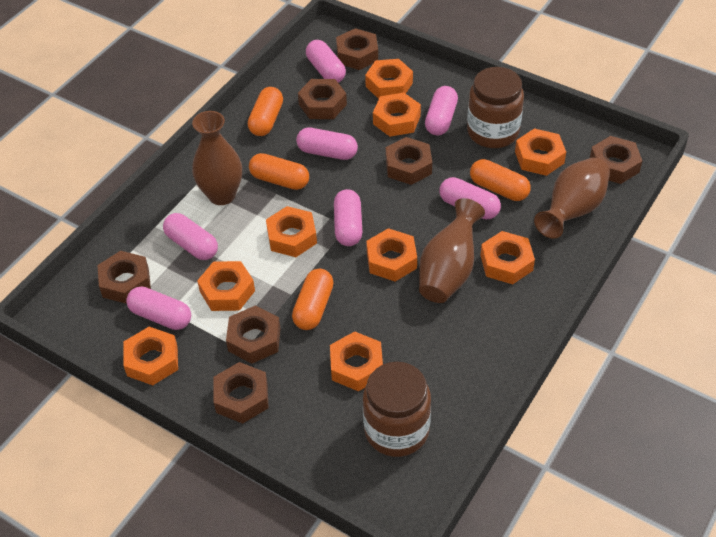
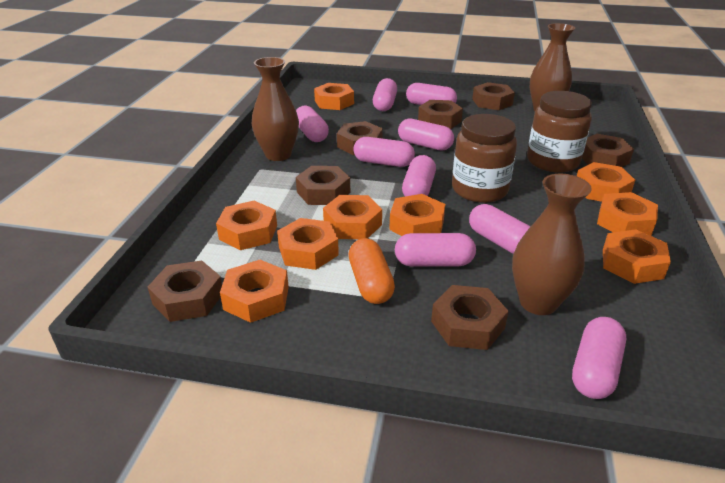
orange capsule: [248,87,283,136] [249,153,309,190] [292,269,334,330] [470,159,531,201] = 4 -> [349,238,395,304] = 1
pink capsule: [126,287,191,330] [163,213,218,260] [296,127,358,160] [306,40,346,83] [334,189,363,246] [425,86,458,135] [439,177,501,219] = 7 -> [296,106,329,142] [353,137,415,167] [373,78,397,111] [395,233,476,266] [398,119,454,151] [402,155,436,196] [406,83,457,105] [469,204,530,254] [572,317,626,399] = 9

